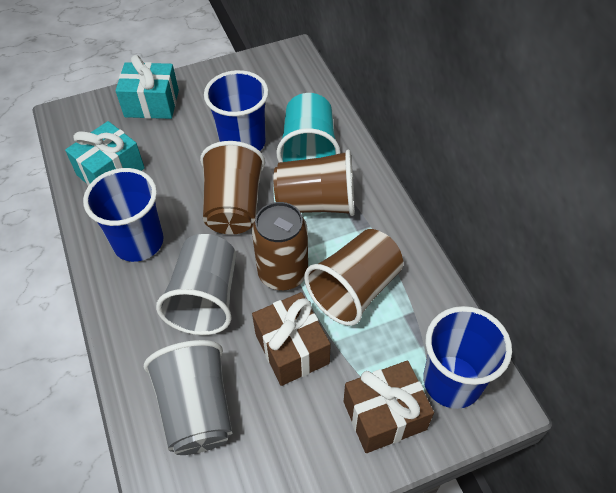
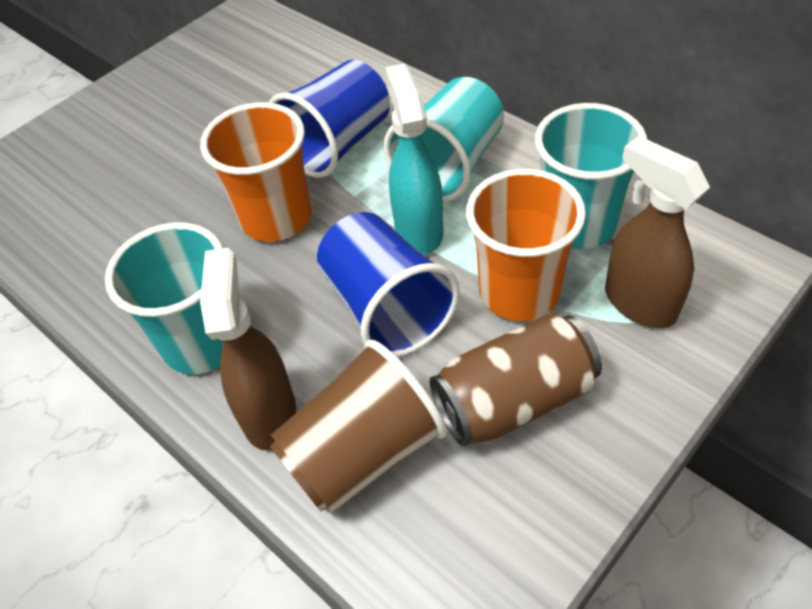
blue cup: [83,168,164,262] [204,70,269,151] [423,306,512,409] = 3 -> [269,60,390,178] [317,212,460,357] = 2
brown cup: [200,141,265,234] [274,150,355,216] [304,229,403,326] = 3 -> [270,340,447,513] = 1
brown gift: [252,292,331,386] [344,360,434,453] = 2 -> none = 0
brown spray bottle: none = 0 -> [200,248,296,450] [605,136,710,328] = 2
grey cup: [144,340,232,455] [156,234,236,335] = 2 -> none = 0
orange cup: none = 0 -> [200,102,312,242] [466,169,586,321] = 2
turquoise cup: [276,93,341,162] = 1 -> [105,222,223,374] [383,77,504,202] [535,103,647,249] = 3
turquoise gift: [65,121,145,186] [115,55,179,119] = 2 -> none = 0
turquoise spray bottle: none = 0 -> [385,63,443,255] = 1

